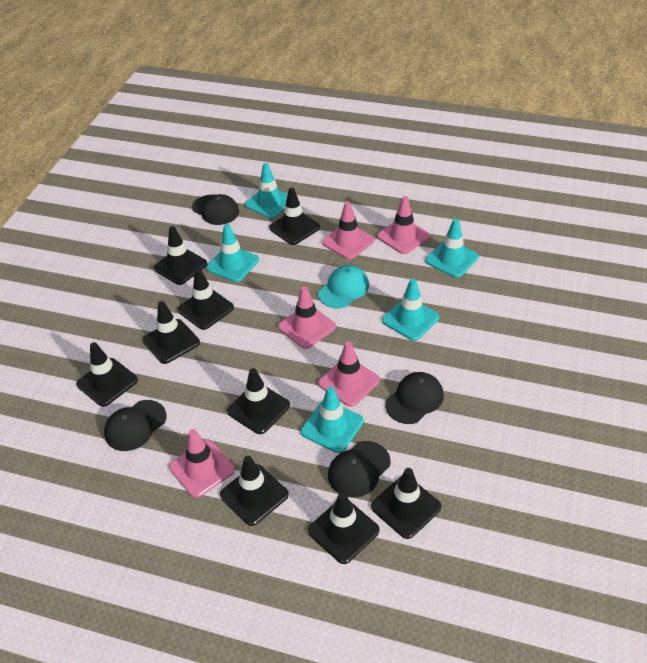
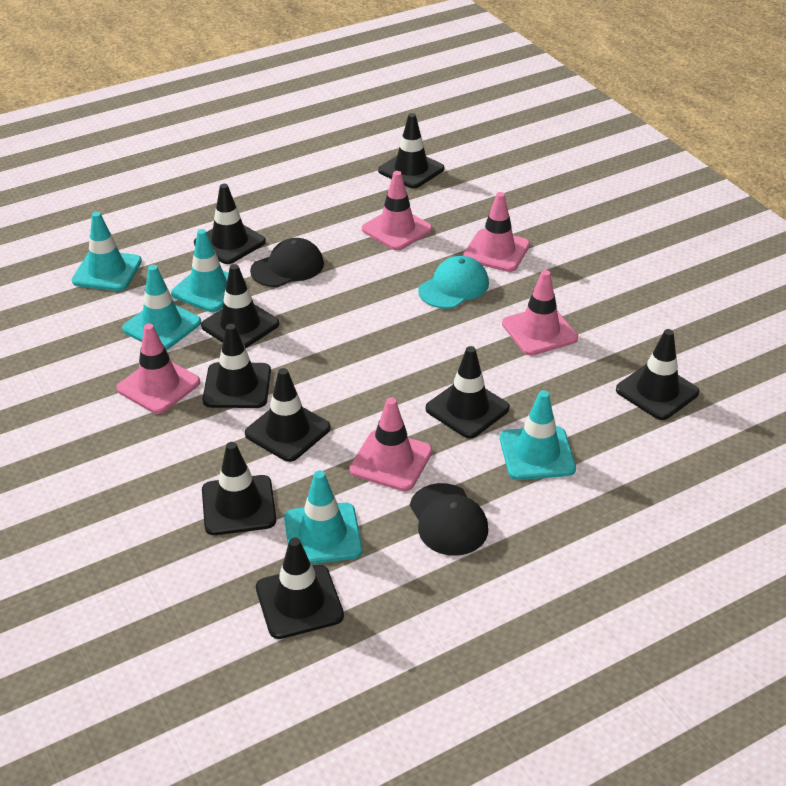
black cap: [104,400,167,451] [192,194,239,225] [328,441,391,498] [385,372,444,424] = 4 -> [250,238,324,287] [410,483,488,556] = 2

